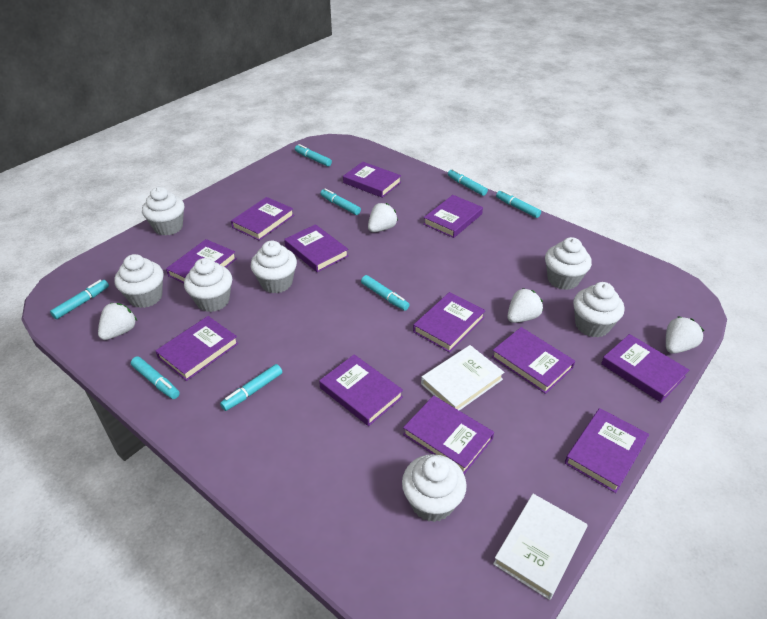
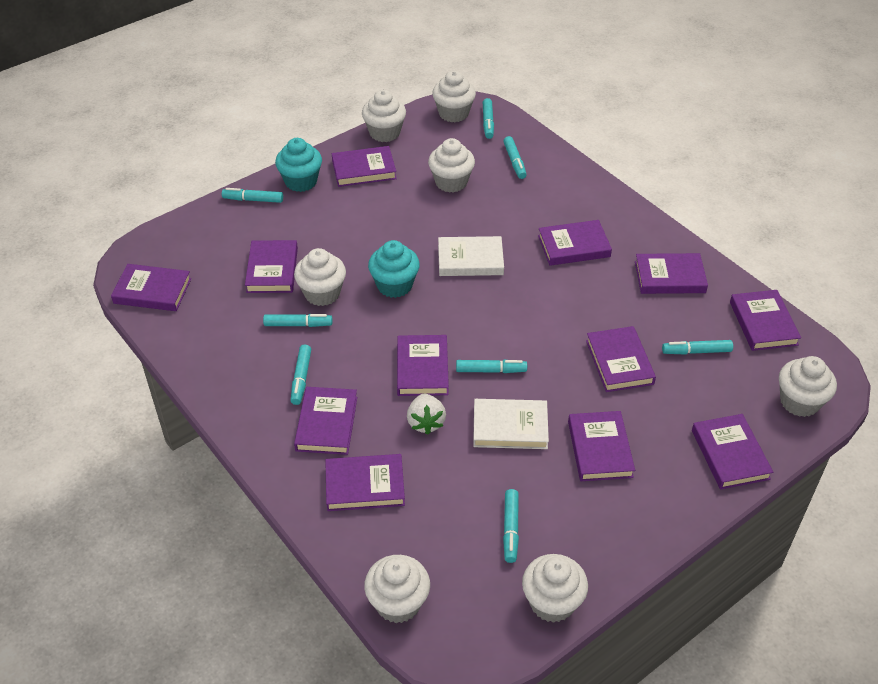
turquoise cupcake: none = 0 -> [275,138,322,192] [368,240,420,298] = 2
white strawberry: [98,303,137,340] [368,203,398,232] [507,288,543,323] [666,316,704,354] = 4 -> [407,394,446,435] = 1

